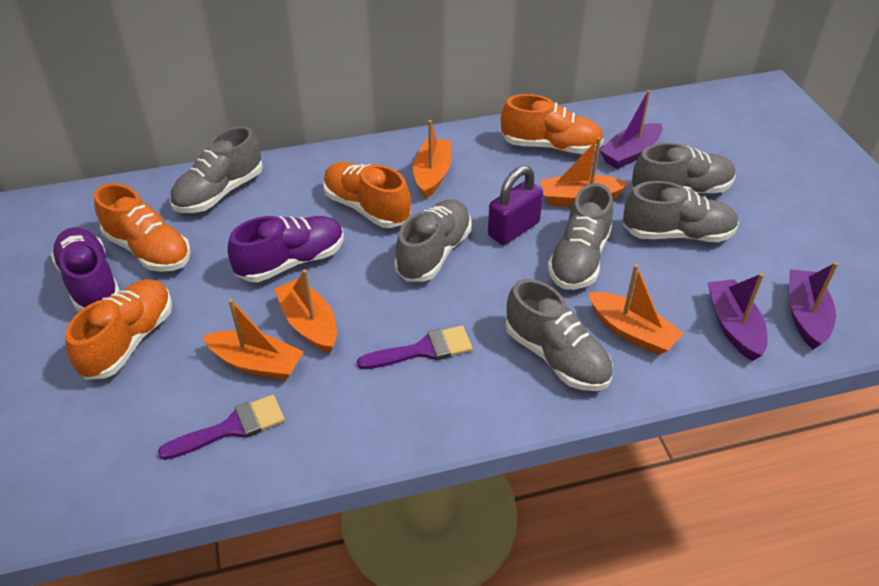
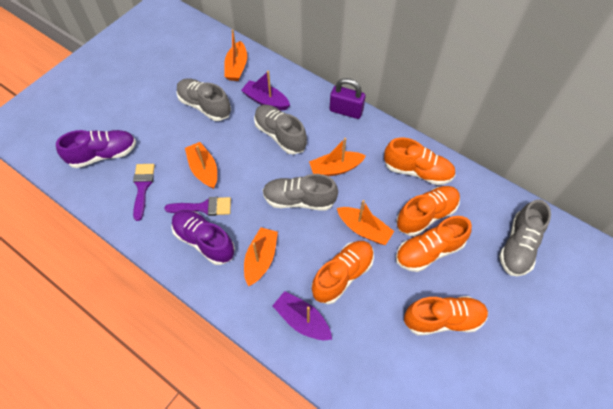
grey shoe: [170,126,263,213] [394,199,472,282] [506,279,613,391] [548,183,613,290] [623,181,739,242] [632,143,736,194] = 6 -> [176,78,231,121] [254,105,307,154] [263,174,338,211] [499,199,551,276] = 4
orange shoe: [65,279,172,380] [94,183,191,272] [323,162,411,228] [501,94,604,154] = 4 -> [311,241,374,304] [384,138,456,185] [396,186,460,236] [396,216,472,272] [404,296,488,335] = 5
purple boat: [599,90,662,169] [707,273,767,361] [789,262,838,349] = 3 -> [241,71,290,110] [273,291,332,340] = 2

